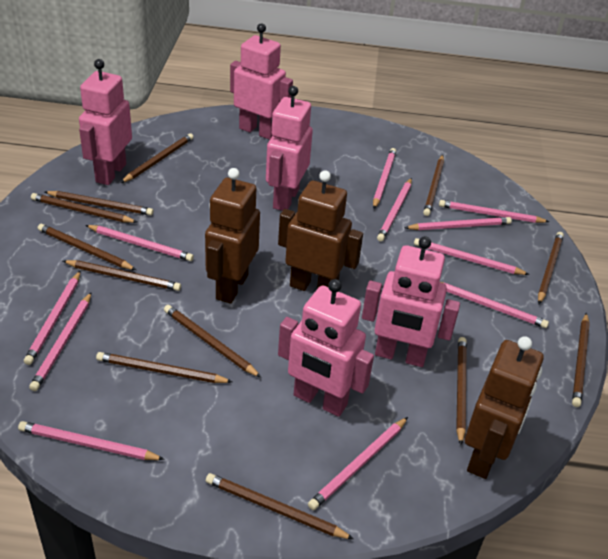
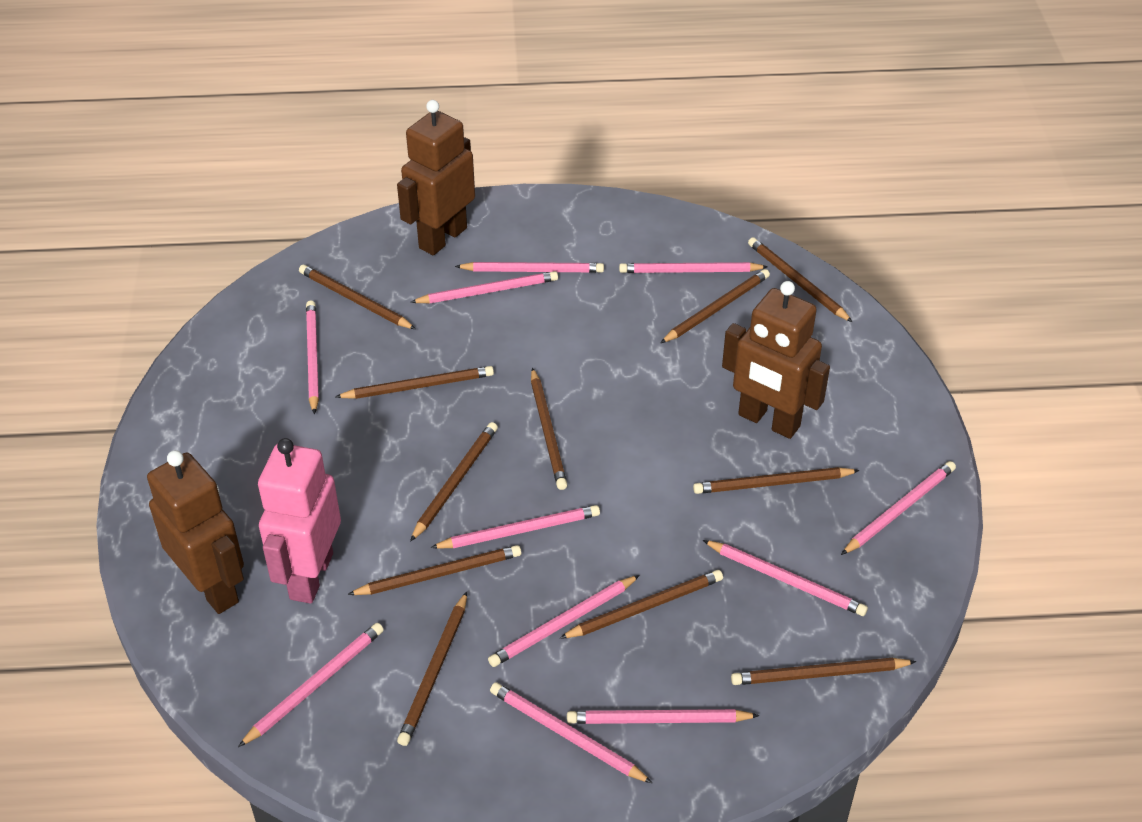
brown pencil: [31,193,137,223] [38,224,136,270] [45,191,153,216] [63,260,181,291] [96,352,232,383] [121,133,193,183] [164,305,262,378] [206,473,354,539] [423,155,444,216] [456,337,467,445] [538,232,564,304] [572,313,590,407] = 12 -> [299,265,416,329] [335,366,494,399] [347,545,521,595] [397,592,467,746] [410,422,498,542] [531,368,567,490] [560,570,723,639] [660,269,770,343] [693,467,860,494] [731,658,916,685] [748,237,852,322] = 11
pink robot: [79,59,132,185] [230,23,293,140] [266,86,313,211] [278,279,374,417] [362,236,460,367] = 5 -> [258,438,341,604] = 1

